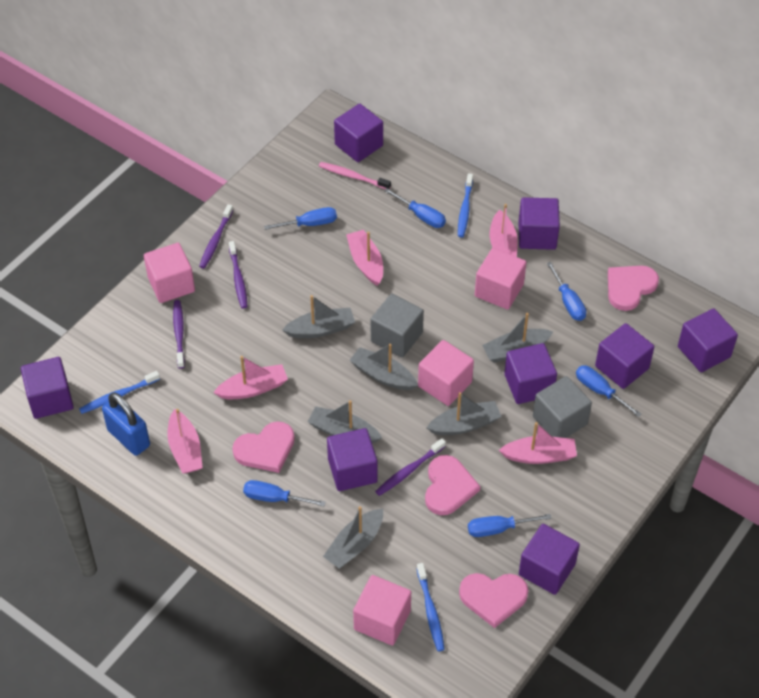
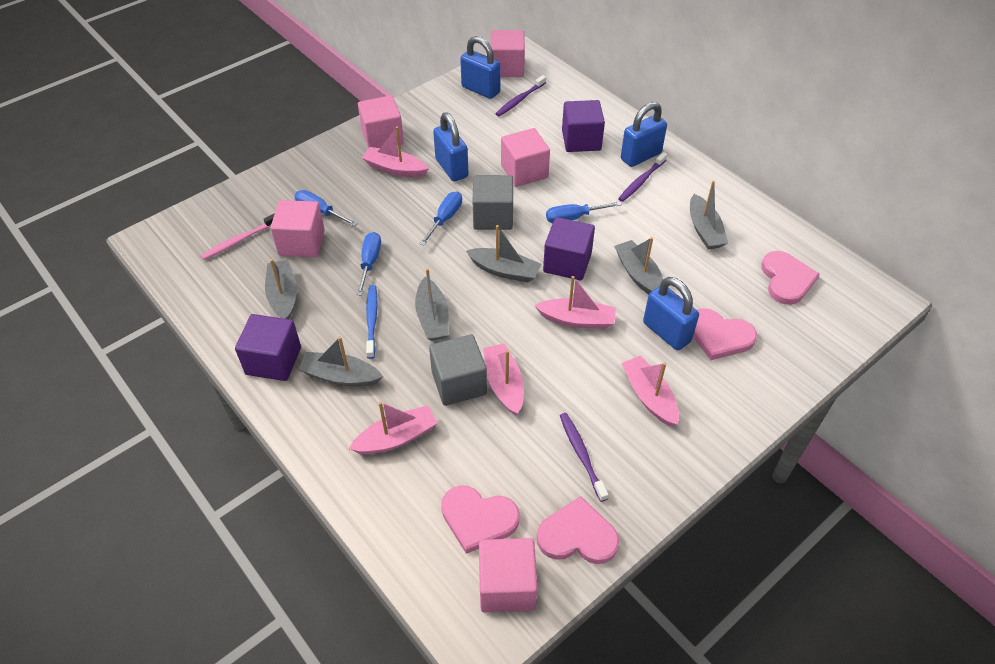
blue padlock: [102,392,150,456] = 1 -> [433,112,469,181] [460,36,501,99] [621,102,667,167] [643,277,699,350] = 4
blue screwdriver: [243,480,326,507] [264,207,337,230] [384,188,446,228] [468,514,552,537] [546,262,586,321] [576,366,642,417] = 6 -> [294,190,358,226] [356,232,381,296] [419,192,462,245] [546,202,622,223] = 4
blue toothbrush: [79,371,160,414] [417,563,445,651] [458,173,473,238] = 3 -> [366,285,378,359] = 1
pink cube: [144,243,195,303] [353,575,411,646] [418,340,474,406] [475,248,526,310] = 4 -> [270,200,325,257] [358,95,404,148] [479,538,537,612] [491,30,525,77] [501,128,550,187] = 5
purple cube: [21,357,74,419] [327,428,377,491] [334,104,383,162] [504,343,557,404] [518,197,560,250] [519,524,580,595] [595,323,654,389] [678,308,738,372] = 8 -> [235,314,301,381] [543,217,595,281] [562,100,605,152] = 3
purple toothbrush: [173,300,185,369] [199,204,233,269] [229,241,248,309] [375,438,446,496] = 4 -> [495,75,546,116] [560,413,608,502] [618,152,667,202] = 3

